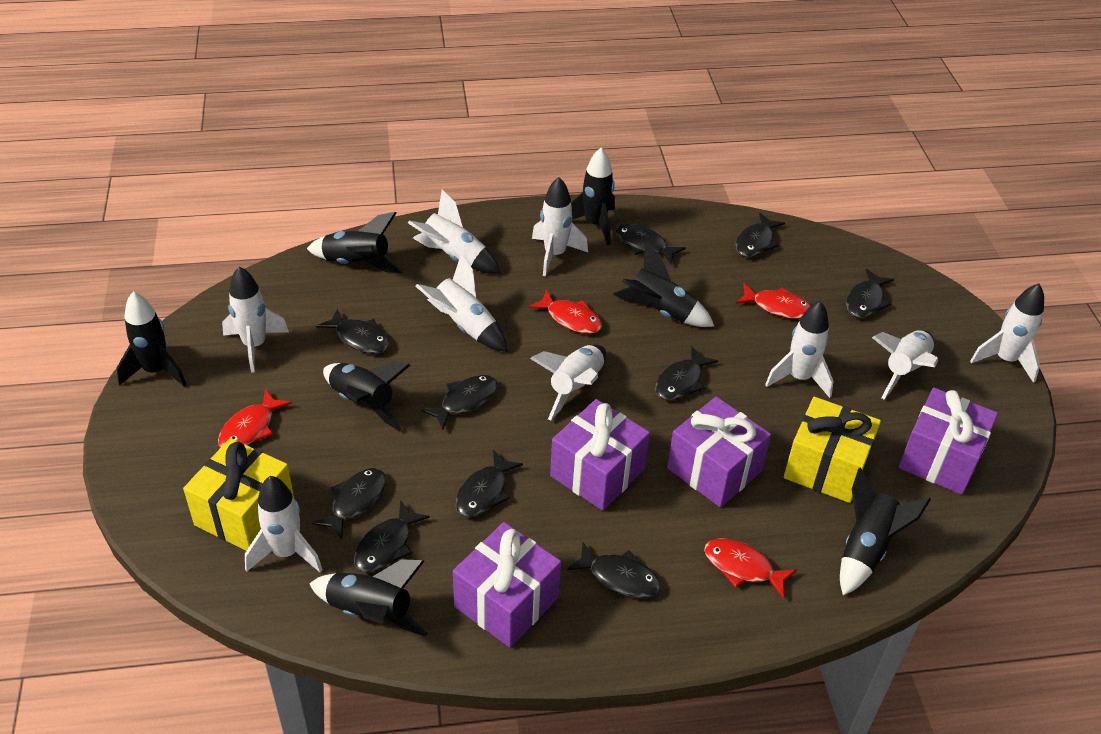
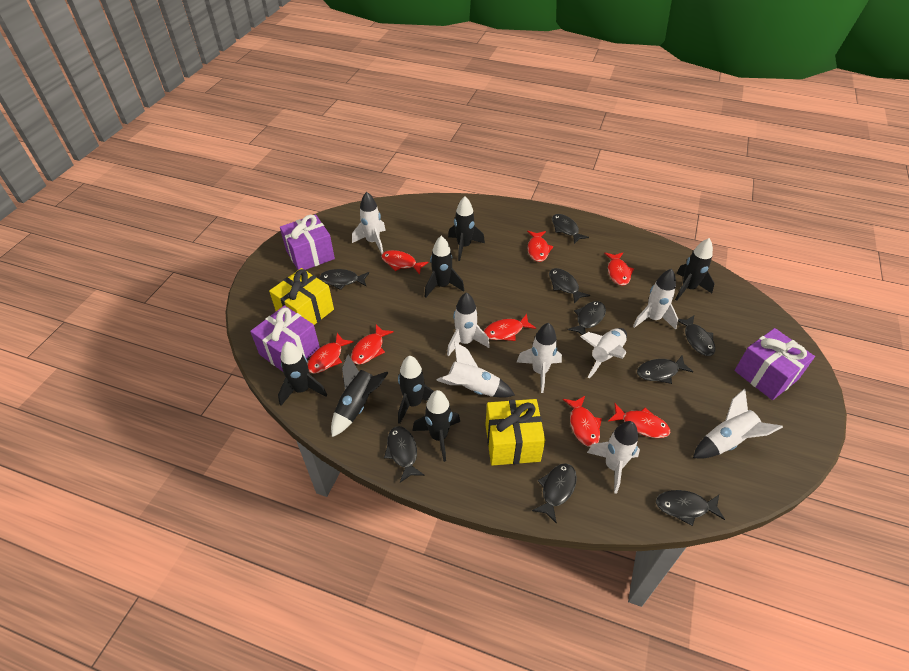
black fish: [312,468,386,539] [316,308,390,354] [354,500,430,573] [421,375,498,429] [455,450,523,517] [567,542,661,598] [615,224,686,264] [655,346,718,400] [735,213,785,257] [846,269,894,318] = 10 -> [320,269,369,290] [384,426,425,483] [532,463,577,524] [549,268,590,304] [552,214,589,244] [567,301,606,335] [637,355,694,384] [656,490,725,526] [678,316,715,356] = 9
purple gift: [453,522,561,648] [550,399,650,511] [667,396,771,507] [899,388,998,495] = 4 -> [250,305,320,372] [280,214,335,270] [734,328,815,400] = 3
red fish: [218,389,292,447] [528,290,602,334] [704,539,797,599] [736,284,811,319] = 4 -> [307,333,354,374] [351,324,394,364] [381,250,429,275] [484,314,536,341] [527,231,553,262] [563,396,602,447] [604,253,634,286] [608,403,670,438] = 8
white rocket: [222,266,289,373] [245,476,323,572] [408,190,501,274] [416,255,507,352] [530,345,606,421] [532,177,588,277] [765,301,833,398] [872,330,938,399] [970,283,1044,383] = 9 -> [352,192,386,254] [436,341,515,398] [447,292,490,356] [517,323,562,393] [580,328,627,379] [587,421,640,494] [633,269,678,330] [693,389,783,459] = 8

